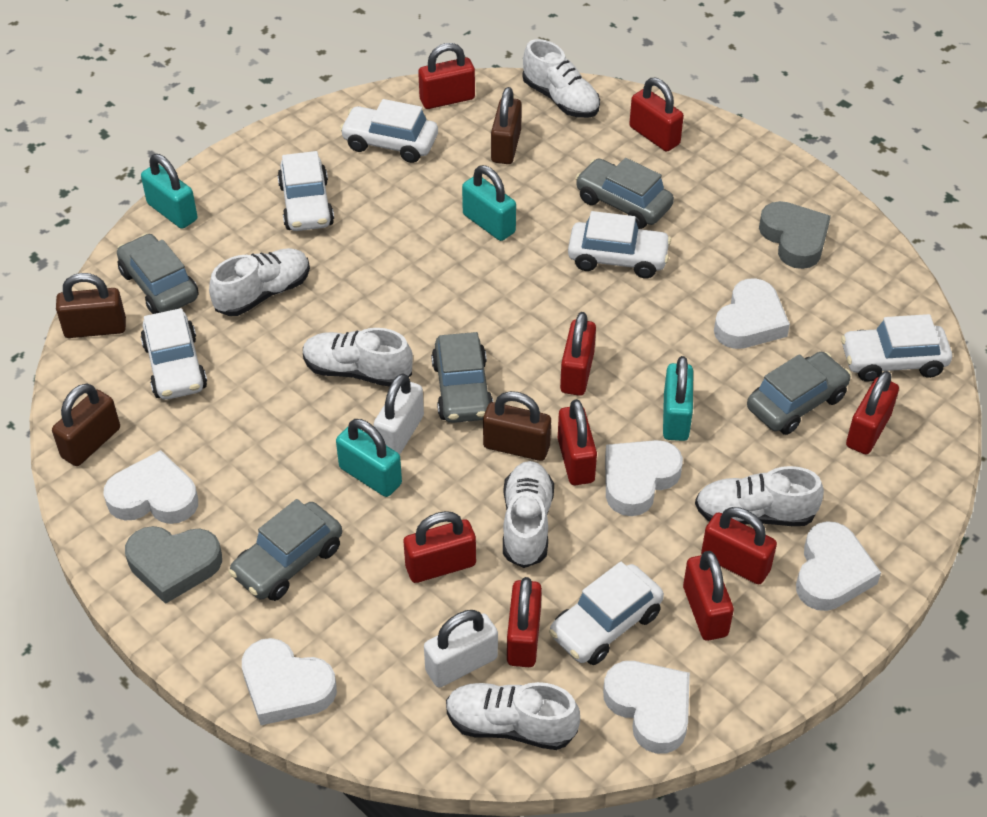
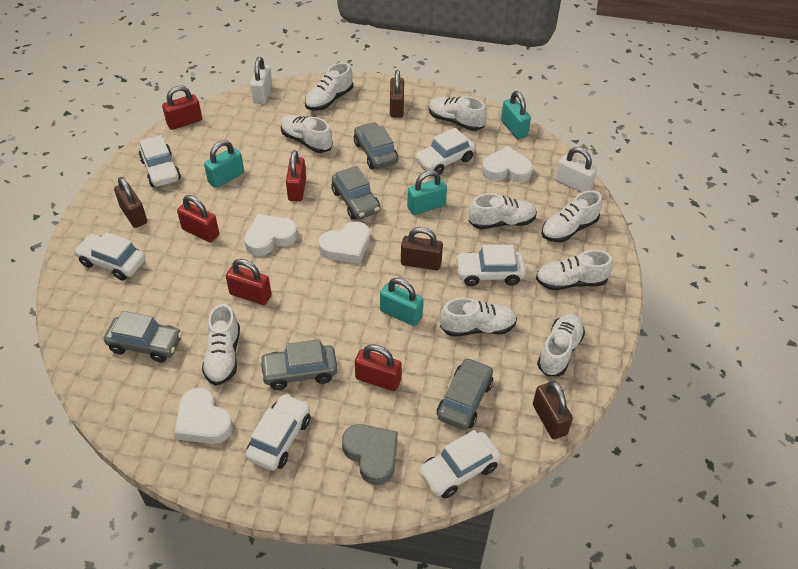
grey heart: [125,526,222,604] [759,201,831,269] = 2 -> [342,424,398,485] = 1
red padlock: [404,511,476,583] [418,43,475,109] [507,577,542,667] [558,399,597,485] [560,312,596,396] [629,78,684,152] [683,551,734,641] [701,507,777,585] [846,371,899,454] = 9 -> [162,85,202,130] [177,195,219,243] [226,259,271,305] [286,150,306,201] [355,344,402,391] = 5
white heart: [103,450,198,524] [242,638,337,725] [603,661,690,754] [605,440,683,516] [714,278,790,349] [796,521,881,611] = 6 -> [174,388,233,444] [244,214,297,256] [319,221,370,264] [482,146,533,182] = 4
white shoe: [209,248,310,316] [303,328,413,386] [446,682,580,750] [503,461,554,568] [523,39,600,118] [695,466,824,526] = 6 -> [202,304,240,385] [281,115,333,153] [305,62,353,111] [428,96,487,131] [440,298,517,337] [469,193,537,229] [536,250,613,290] [537,314,585,376] [541,190,602,242] = 9

